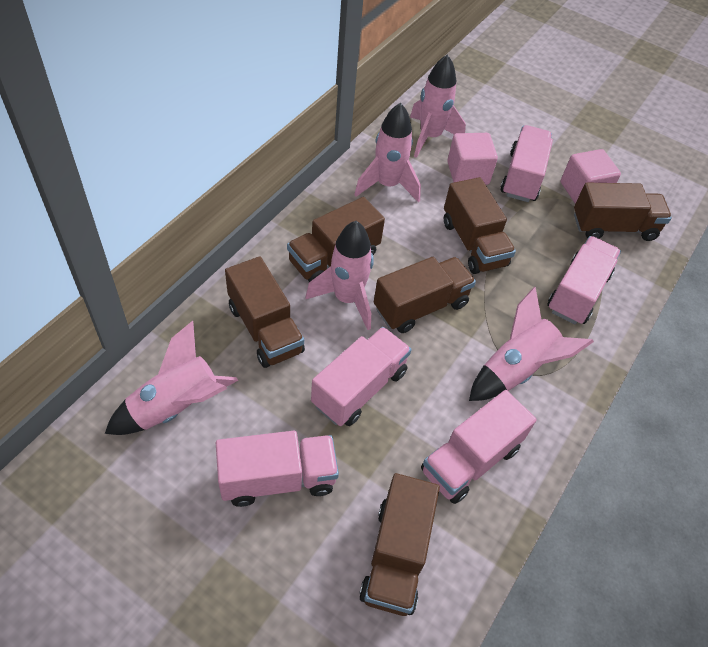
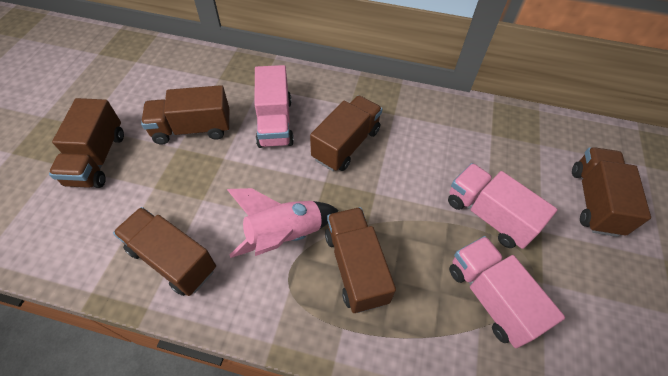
pink cube: [447,133,498,185] [560,149,621,204] = 2 -> none = 0
pink rocket: [105,321,238,435] [305,221,374,330] [354,103,421,203] [410,54,466,158] [469,287,594,401] = 5 -> [227,188,338,258] = 1
pink truck: [216,431,339,507] [311,327,411,426] [421,390,537,504] [501,125,553,202] [547,236,621,324] = 5 -> [254,65,294,148] [448,163,558,249] [449,236,565,348] = 3

